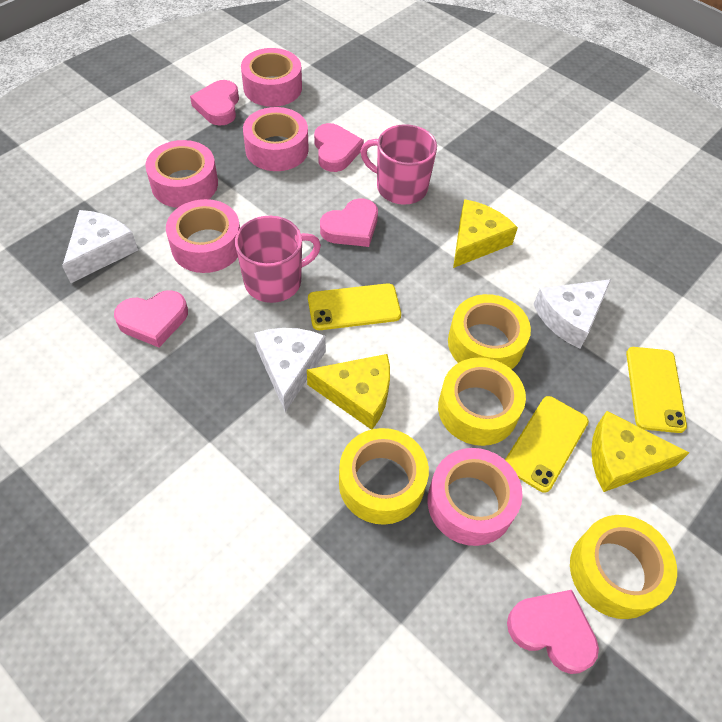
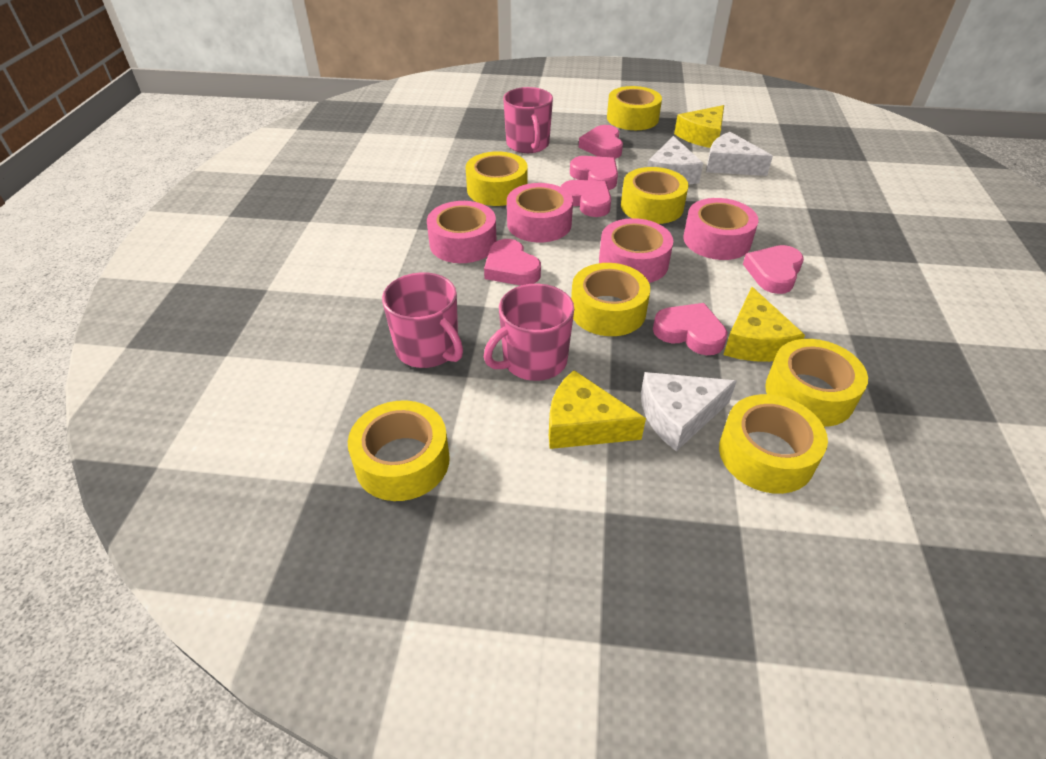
pink heart: [114,290,188,347] [190,80,239,126] [314,123,364,172] [320,198,378,247] [507,590,599,674] = 5 -> [484,239,541,285] [561,180,611,217] [570,156,618,190] [579,125,623,159] [653,303,728,355] [743,245,804,294] = 6
pink mug: [235,216,321,303] [360,124,437,205] = 2 -> [382,272,463,368] [484,284,574,381] [503,87,553,153] = 3
pink tape: [145,140,218,208] [166,199,240,273] [241,48,302,107] [243,107,309,171] [428,448,522,546] = 5 -> [427,201,497,263] [507,183,573,243] [599,218,673,283] [683,198,759,260] = 4
yellow phone: [308,283,401,330] [505,396,589,493] [626,347,687,433] = 3 -> none = 0
yellow tape: [339,428,429,525] [438,357,526,446] [448,294,531,369] [570,515,677,619] = 4 -> [348,401,450,501] [466,151,528,206] [571,263,650,336] [607,86,662,130] [621,167,689,224] [719,394,828,494] [765,339,868,427] = 7

